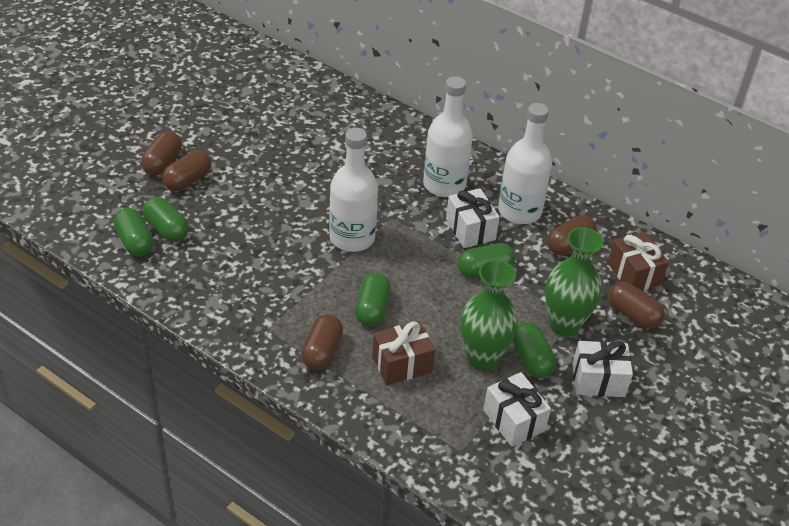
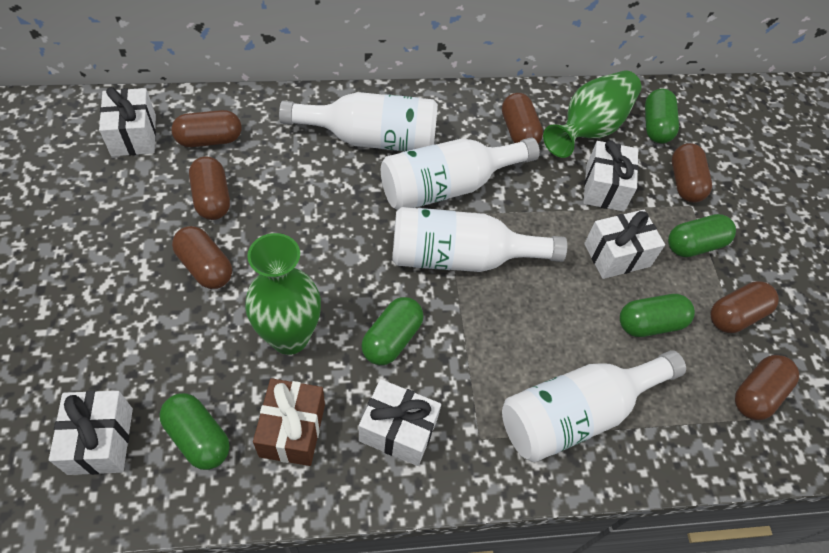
brown capsule: [141,131,182,176] [162,150,211,191] [301,314,343,370] [547,215,597,255] [608,282,665,329] = 5 -> [171,110,241,147] [172,226,232,289] [189,156,230,220] [502,93,543,144] [672,143,712,203] [711,281,779,333] [735,355,799,420] = 7
brown gift: [372,321,435,385] [608,232,669,291] = 2 -> [253,378,325,466] = 1
white bottle: [329,128,378,252] [423,76,473,197] [498,103,552,224] = 3 -> [279,92,438,151] [381,138,540,210] [392,207,567,272] [502,350,686,462] = 4
white gift: [446,188,500,248] [483,372,551,447] [572,341,633,397] = 3 -> [49,390,133,475] [99,87,156,156] [359,379,441,466] [583,140,639,212] [584,210,665,279] = 5

